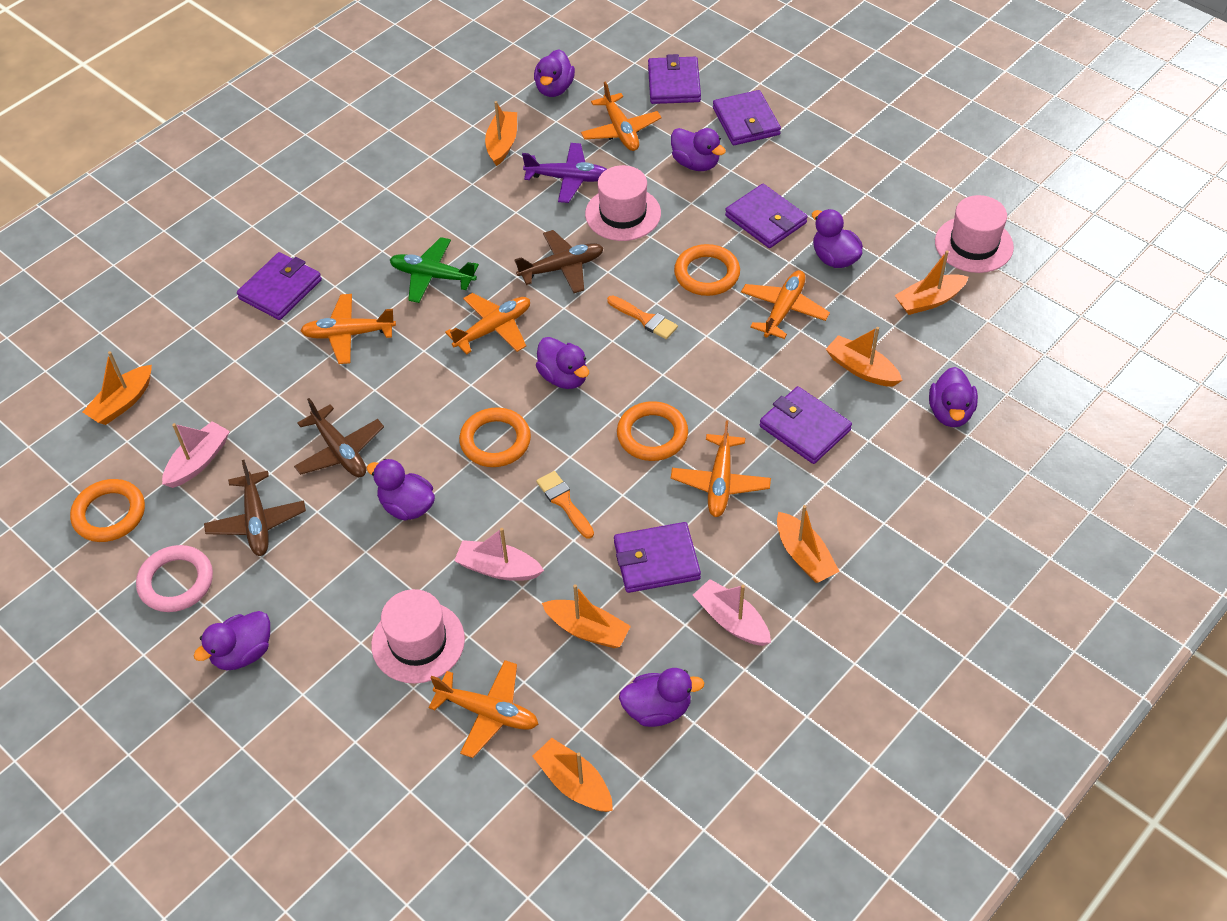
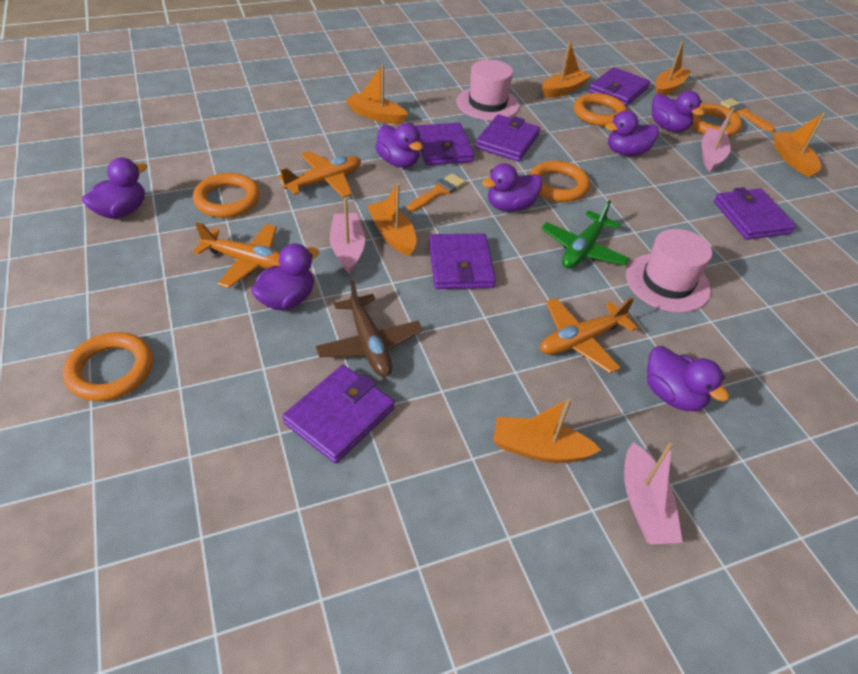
brown plane: [204,460,306,556] [294,398,384,477] [514,230,604,293] = 3 -> [315,280,423,377] = 1
orange boat: [83,351,152,425] [485,101,517,166] [532,738,613,812] [542,584,631,648] [777,505,840,583] [826,327,902,387] [894,250,968,315] = 7 -> [346,64,408,124] [367,183,416,256] [493,398,601,463] [542,41,591,97] [655,41,691,96] [773,112,826,177] = 6
orange plane: [300,294,396,364] [428,660,538,758] [445,293,530,354] [581,81,661,151] [671,420,771,517] [741,270,830,339] = 6 -> [193,222,280,288] [278,151,361,198] [540,297,637,374] = 3
orange ring: [70,479,145,542] [459,407,531,467] [617,401,688,461] [674,244,740,296] = 4 -> [63,332,153,401] [193,173,260,218] [529,161,590,202] [574,93,627,126] [691,104,742,137] = 5
pink hat: [371,589,465,684] [585,165,661,241] [935,195,1014,273] = 3 -> [457,60,519,120] [626,229,712,313] = 2
pink ring: [136,545,213,612] = 1 -> none = 0
purple duck: [193,611,270,670] [367,459,435,520] [534,49,575,97] [536,337,589,389] [619,668,704,727] [671,128,726,171] [812,209,863,268] [929,367,978,427] = 8 -> [82,158,147,219] [251,244,319,311] [375,123,423,168] [482,163,543,212] [605,110,659,156] [647,346,729,411] [652,91,704,132] = 7
purple plane: [522,143,607,203] = 1 -> none = 0

